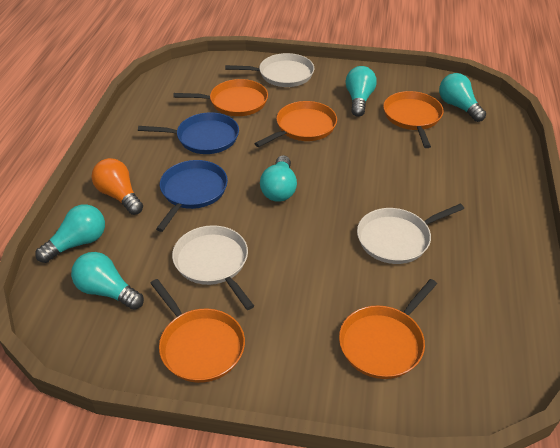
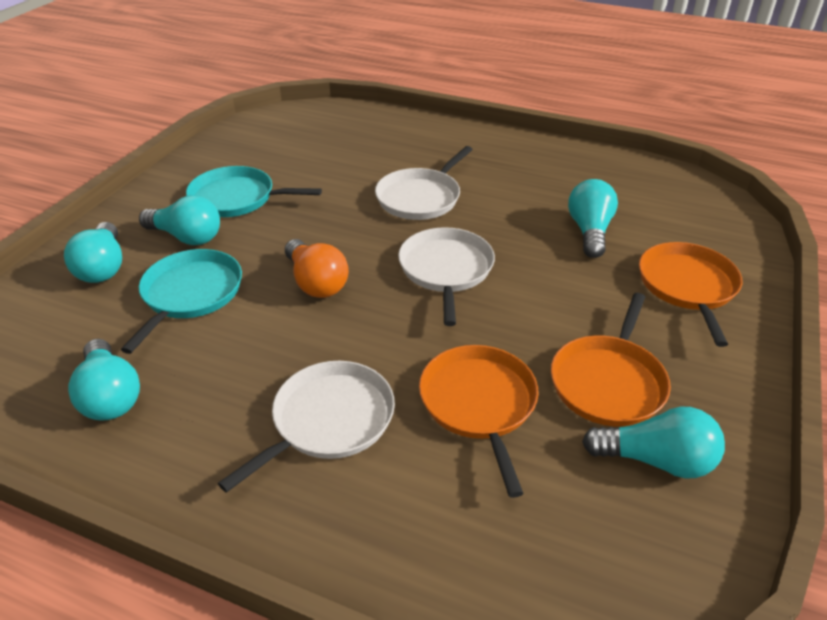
blue pan: [138,112,239,154] [156,160,228,232] = 2 -> none = 0
orange pan: [150,279,245,383] [173,79,268,116] [254,101,337,147] [339,279,437,379] [383,91,444,148] = 5 -> [419,345,539,498] [551,293,671,427] [639,242,743,347] = 3
turquoise pan: none = 0 -> [121,249,242,354] [186,166,322,217] = 2

